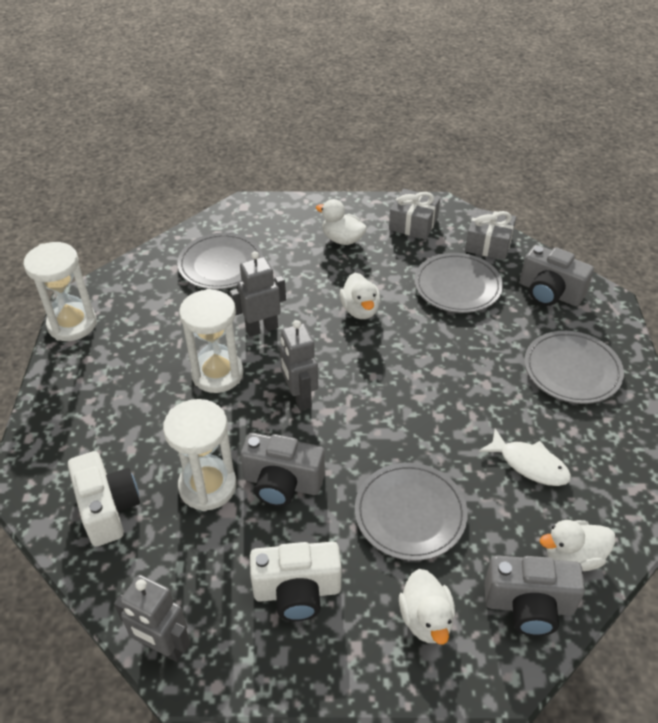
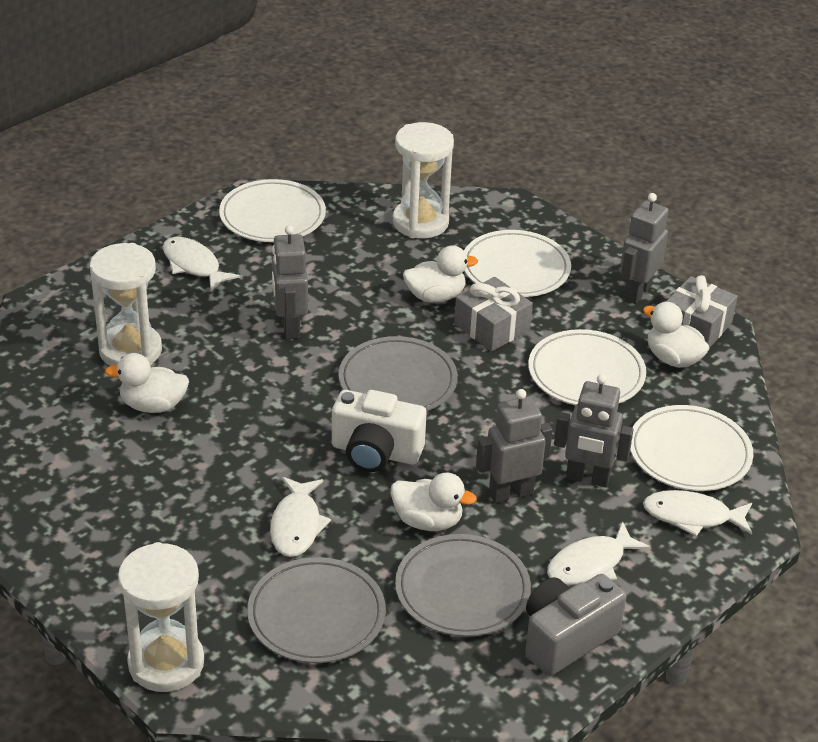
grey camera: [240,433,325,507] [485,555,585,636] [520,245,594,306] = 3 -> [525,574,626,676] = 1
grey plate: [177,233,263,290] [355,463,468,561] [414,253,503,313] [524,331,624,404] = 4 -> [247,557,386,663] [339,336,458,411] [395,534,531,637] = 3
grey robot: [114,575,190,662] [229,251,286,337] [280,320,318,411] = 3 -> [272,225,308,339] [476,389,553,503] [554,374,634,487] [620,193,668,304] = 4
white camera: [68,451,140,547] [250,542,341,621] = 2 -> [332,390,427,472] = 1
white fish: [479,428,571,486] = 1 -> [163,237,240,292] [270,477,331,557] [547,521,651,585] [643,490,752,536] = 4
white plate: none = 0 -> [219,179,326,242] [464,230,571,297] [528,329,646,405] [630,405,753,491] = 4

